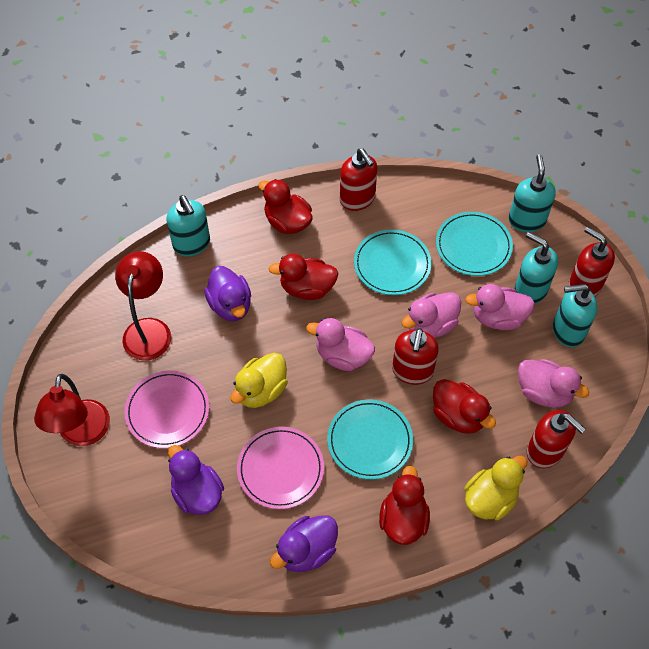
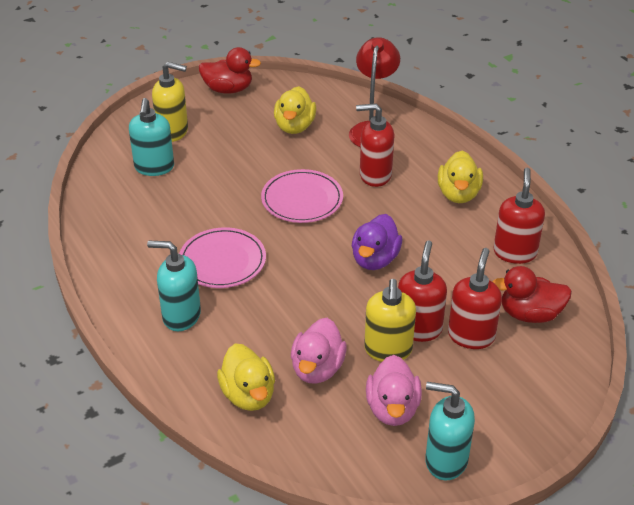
pink duck: [306,318,375,371] [402,292,461,338] [465,284,535,330] [518,359,589,408] = 4 -> [291,318,347,384] [366,355,422,426] = 2
purple duck: [168,445,224,515] [204,266,251,321] [270,515,338,572] = 3 -> [352,214,402,270] = 1
red duck: [259,179,313,234] [269,253,339,300] [379,466,430,545] [433,379,496,434] = 4 -> [198,47,261,94] [492,266,572,323] = 2
red lamp: [34,374,110,446] [115,251,171,361] = 2 -> [349,37,400,147] = 1
turquoise plate: [327,399,413,480] [354,229,432,295] [436,212,513,276] = 3 -> none = 0
turquoise soap dispenser: [167,195,210,256] [508,154,556,232] [514,232,558,304] [553,284,598,347] = 4 -> [129,98,174,176] [147,241,201,331] [425,382,475,481] = 3
yellow duck: [230,353,288,408] [464,456,527,520] = 2 -> [217,344,275,411] [274,86,316,134] [438,151,483,203] = 3
yellow soap dispenser: none = 0 -> [152,62,188,142] [364,279,416,362] = 2

